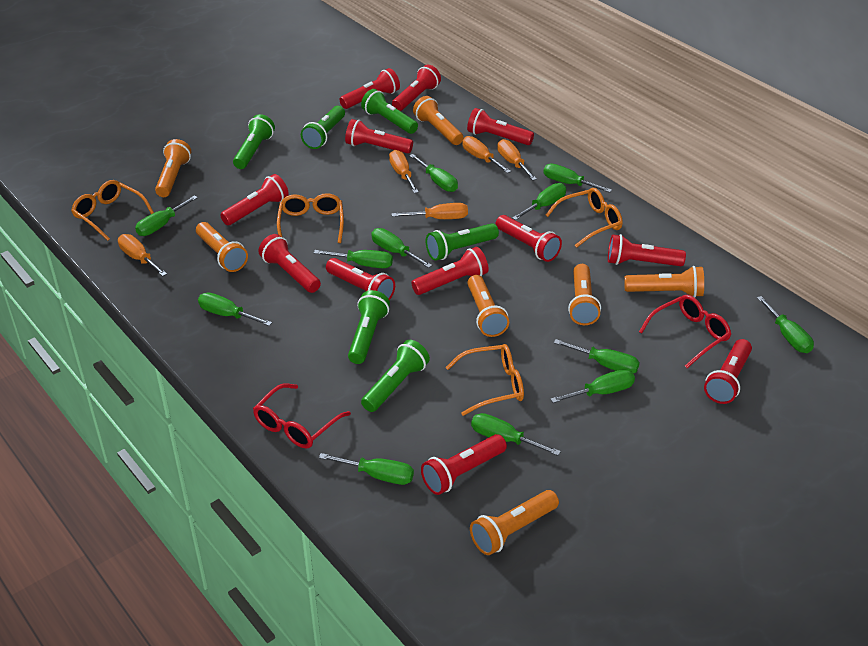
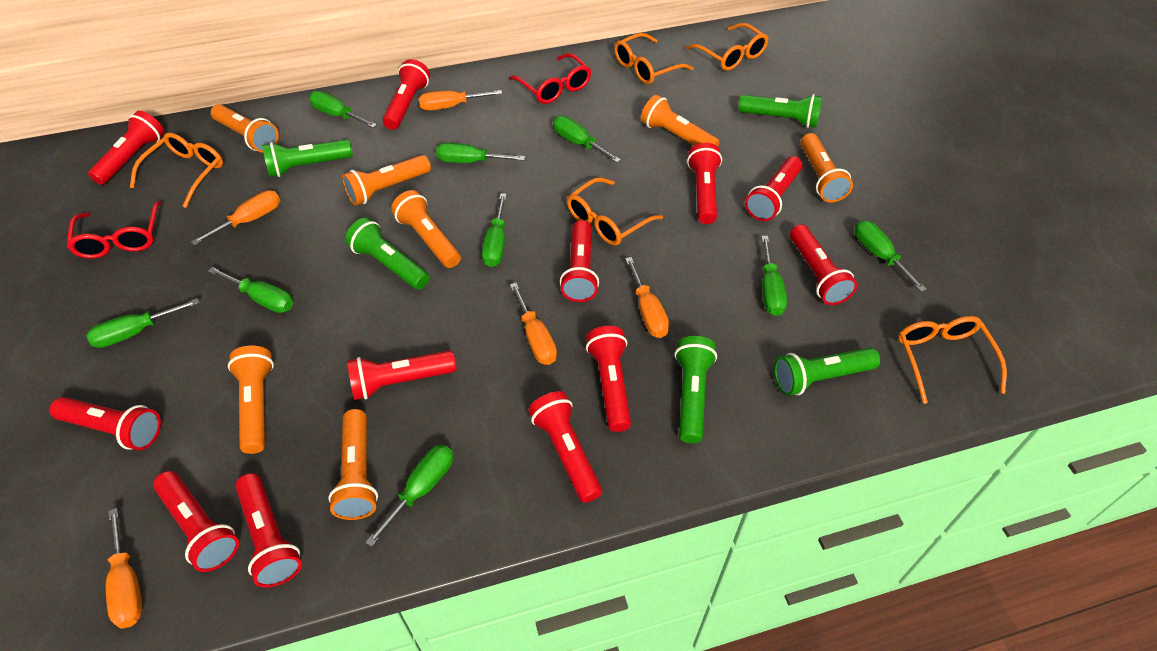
green flashlight: [233,114,275,169] [301,106,345,149] [348,290,390,364] [361,89,418,134] [361,340,430,412] [426,223,499,261] = 6 -> [262,139,353,177] [345,218,429,290] [675,336,717,443] [738,94,822,128] [774,348,880,396] = 5
green screwdriver: [135,195,198,236] [198,293,272,326] [314,250,393,268] [319,453,414,485] [371,228,432,268] [409,154,458,192] [471,413,561,456] [512,183,566,220] [543,163,612,193] [550,369,635,403] [554,339,640,373] [757,296,814,353] = 12 -> [86,298,199,348] [208,267,294,313] [309,91,377,128] [365,445,453,547] [436,143,525,163] [482,193,507,267] [553,116,621,163] [761,236,787,316] [855,220,927,292] = 9
orange glasses: [71,180,154,241] [277,193,344,243] [445,344,524,416] [546,188,623,248] = 4 -> [130,133,223,208] [567,177,663,245] [614,33,693,84] [686,23,769,71] [898,316,1007,404] = 5

